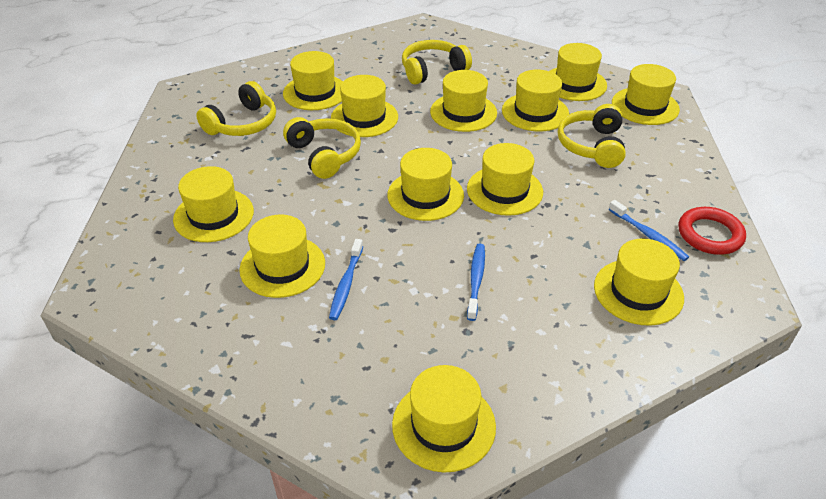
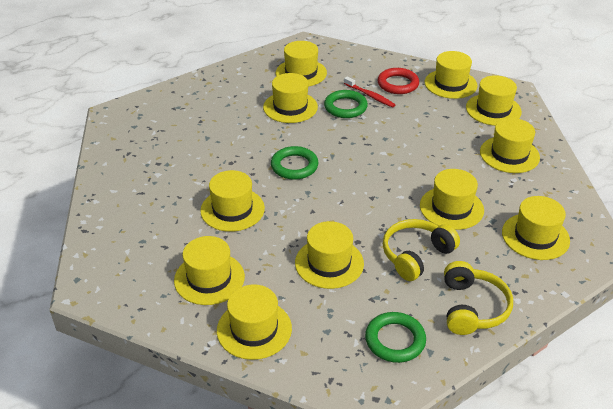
blue toothbrush: [329,239,363,320] [467,243,485,321] [609,200,689,261] = 3 -> none = 0
green ring: none = 0 -> [271,146,319,180] [324,90,368,118] [365,312,426,363] = 3
red toothbrush: none = 0 -> [344,76,395,108] = 1
yellow hat: [173,166,254,242] [239,215,325,298] [283,51,343,110] [331,75,398,137] [387,148,464,221] [392,365,496,473] [430,70,497,132] [467,143,543,216] [502,70,569,131] [550,43,607,101] [594,239,684,326] [612,64,680,125] = 12 -> [174,236,245,305] [200,170,265,232] [217,284,292,360] [263,73,318,123] [276,41,327,87] [295,221,364,289] [420,169,484,230] [424,51,478,99] [466,75,522,126] [480,118,540,173] [502,196,570,260] = 11
yellow headphones: [196,81,276,136] [283,117,361,179] [402,40,472,85] [558,104,626,168] = 4 -> [383,219,460,281] [444,261,513,335] = 2

